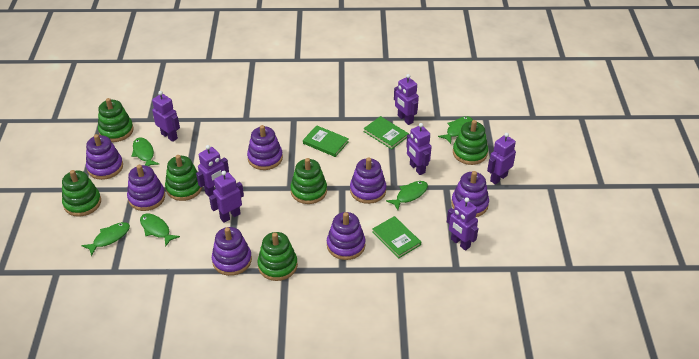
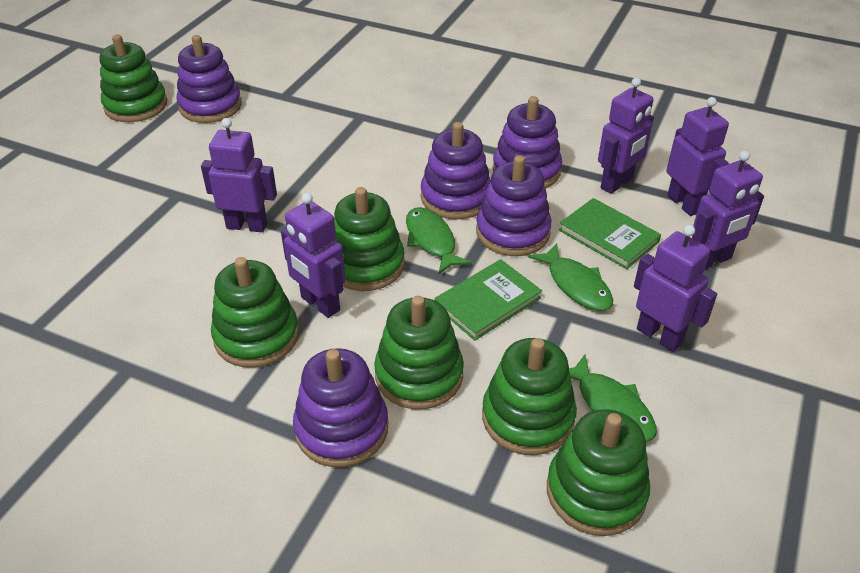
green book: [303,125,349,157] [363,116,409,149] [372,216,421,258] = 3 -> [434,259,542,341] [559,198,661,269] = 2
green fish: [81,222,130,256] [131,137,159,166] [140,214,180,247] [386,181,428,210] [438,116,473,144] = 5 -> [406,207,472,274] [528,243,613,311] [569,355,657,441] = 3
purple robot: [152,91,180,142] [196,145,229,196] [209,171,244,223] [394,74,419,125] [406,123,432,175] [447,197,478,251] [487,133,516,184] = 7 -> [201,118,277,232] [281,193,346,318] [598,78,654,194] [634,225,717,352] [666,97,729,216] [692,151,764,269] = 6
purple stacking toy: [86,134,123,180] [127,165,165,211] [212,227,252,276] [247,125,283,170] [327,212,366,260] [350,157,387,204] [451,171,489,217] = 7 -> [177,35,242,123] [293,348,388,467] [421,122,491,220] [476,155,552,256] [492,96,562,189] = 5

